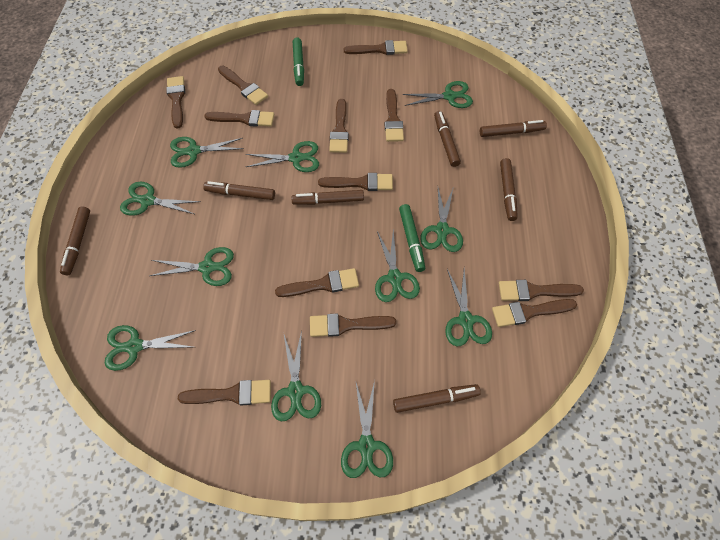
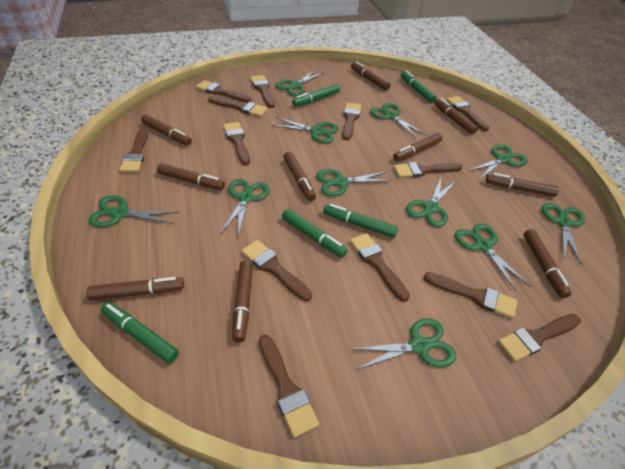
brown brush: [166,76,185,129] [178,380,271,406] [205,110,274,127] [218,66,268,105] [275,268,359,297] [310,313,396,337] [318,173,393,191] [329,99,349,153] [344,40,408,55] [385,89,404,142] [492,299,577,327] [499,280,584,301] = 12 -> [119,128,148,172] [196,80,251,103] [208,96,267,117] [223,122,250,165] [242,240,312,301] [250,75,275,108] [259,335,319,438] [342,103,361,140] [350,233,410,302] [394,162,463,178] [424,272,517,319] [446,96,489,131] [498,314,581,362] = 13
brown marker: [60,206,90,275] [203,181,275,200] [291,190,364,205] [393,384,481,413] [434,111,461,167] [480,120,547,137] [500,158,518,221] = 7 -> [86,277,184,300] [141,114,192,146] [157,163,225,190] [232,260,253,343] [283,152,316,201] [351,61,391,91] [393,133,443,161] [434,98,478,134] [486,173,559,197] [524,229,571,298] = 10
green marker: [293,38,304,86] [399,204,425,272] = 2 -> [101,302,179,363] [282,209,348,258] [292,84,340,107] [323,204,398,238] [401,71,437,103] = 5

